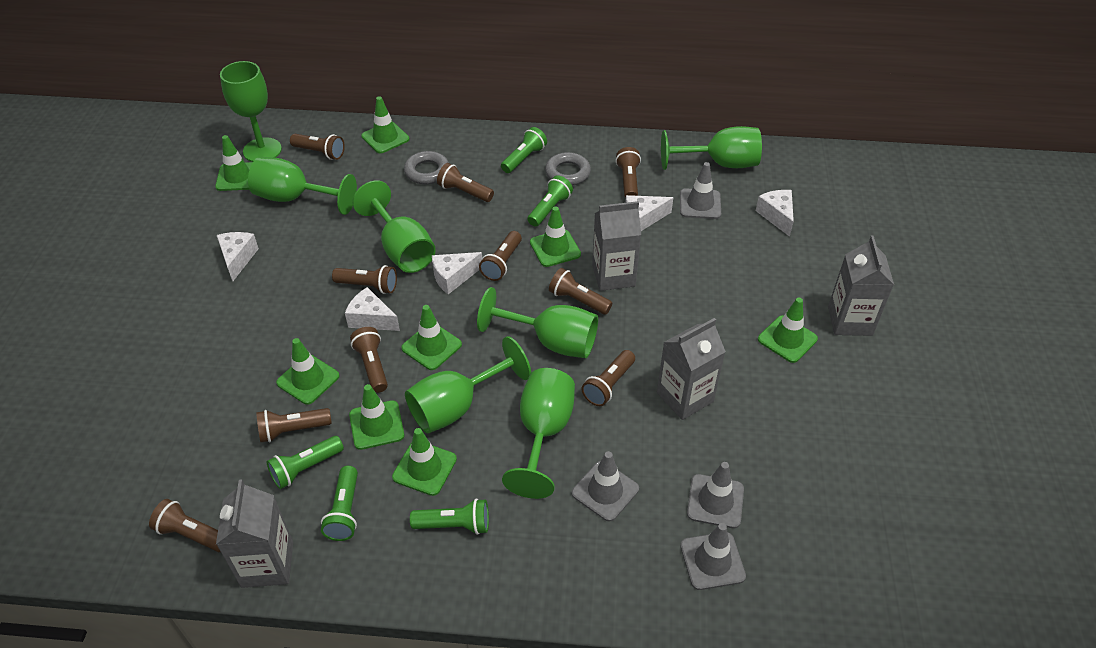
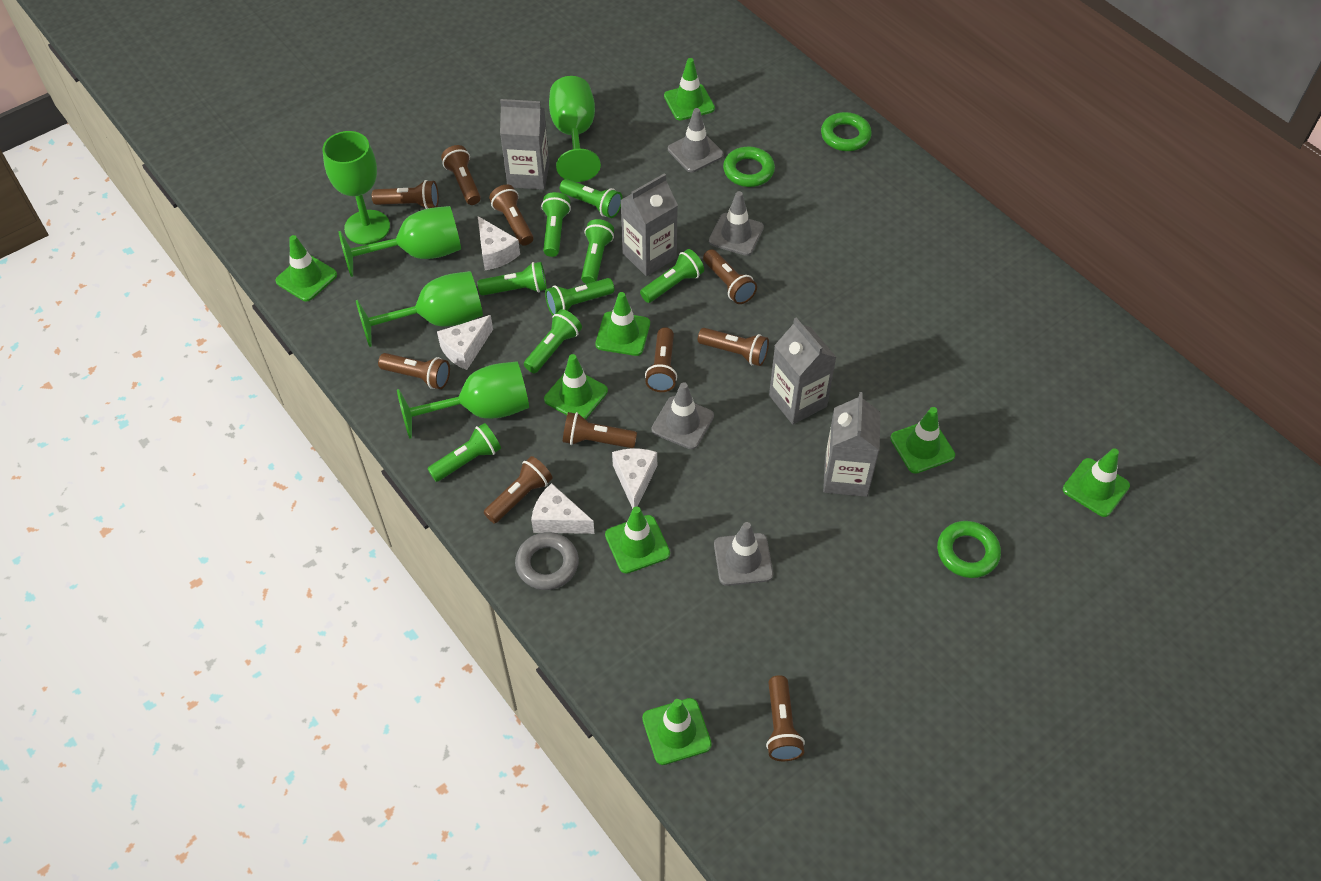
green flashlight: [267,436,344,489] [321,466,358,541] [410,499,489,535] [501,127,547,173] [527,175,573,227] = 5 -> [428,423,501,482] [477,262,547,296] [524,309,582,373] [541,192,571,257] [545,278,615,315] [560,179,623,218] [581,219,614,284] [640,249,704,303] = 8
green goblet: [220,61,282,162] [248,157,357,215] [353,180,436,273] [405,336,531,434] [477,287,598,358] [502,368,575,499] [661,126,762,170] = 7 -> [323,131,390,245] [338,206,461,277] [356,271,483,347] [397,361,529,439] [549,76,601,182] = 5
green ring: none = 0 -> [723,147,775,187] [821,112,872,151] [937,521,1001,578] = 3
grey ring: [404,151,449,184] [545,152,591,186] = 2 -> [515,532,579,590] = 1
white cheese: [217,232,259,281] [345,287,400,331] [432,252,482,294] [625,195,674,231] [755,190,794,237] = 5 -> [437,315,493,370] [478,216,520,270] [531,483,594,534] [612,449,657,509] = 4

